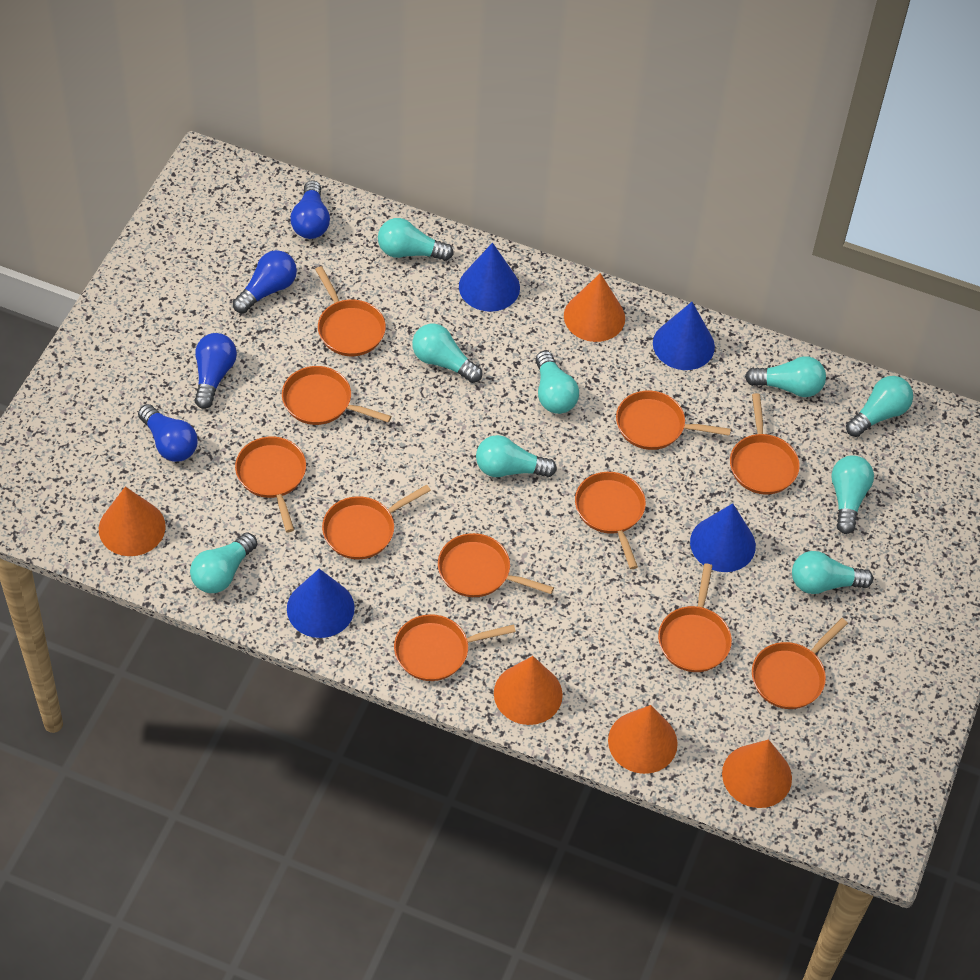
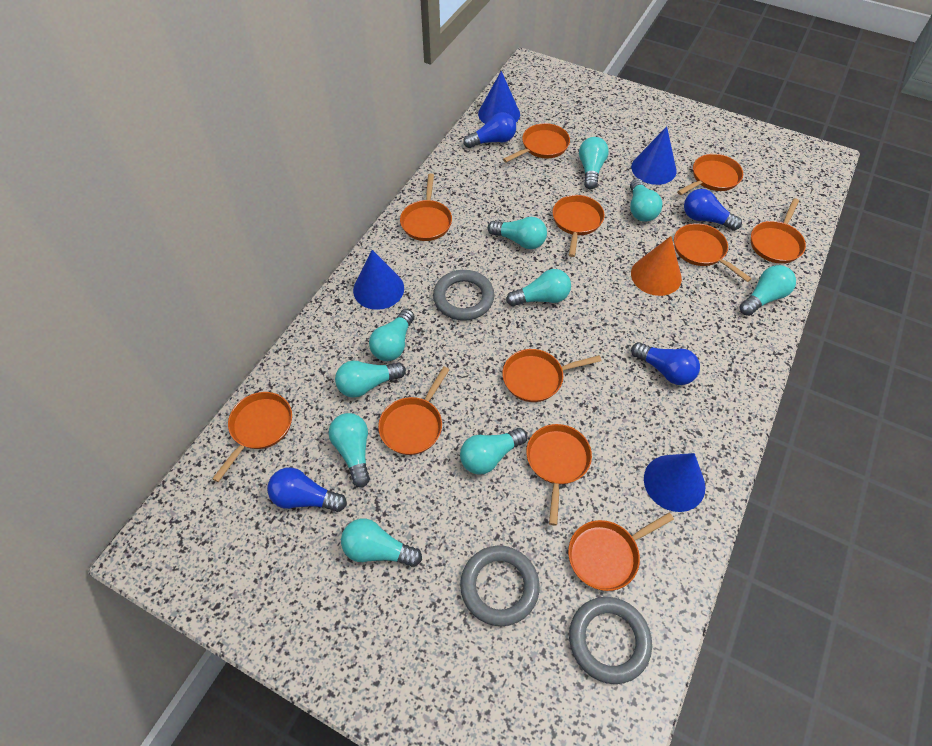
grey ring: none = 0 -> [433,270,495,321] [460,546,540,626] [569,597,652,684] = 3
orange cone: [99,486,166,556] [494,656,563,725] [564,273,625,342] [608,705,678,774] [722,739,792,808] = 5 -> [631,236,682,296] = 1
turquoise light bulb: [190,532,257,593] [378,218,454,261] [412,324,482,383] [476,435,557,477] [535,351,579,414] [745,356,826,397] [792,551,873,594] [831,456,874,534] [846,376,913,437] = 9 -> [329,413,370,487] [335,361,406,398] [341,519,422,567] [369,309,415,361] [460,428,527,475] [488,217,547,249] [506,269,571,306] [579,137,609,189] [630,178,663,222] [740,265,796,316] = 10

